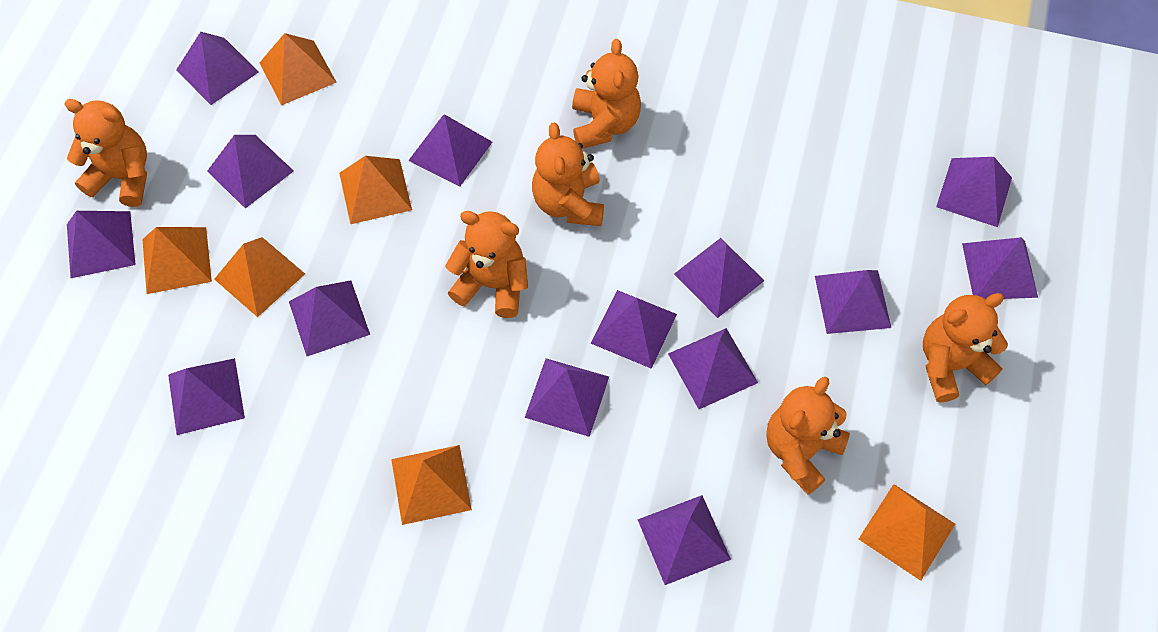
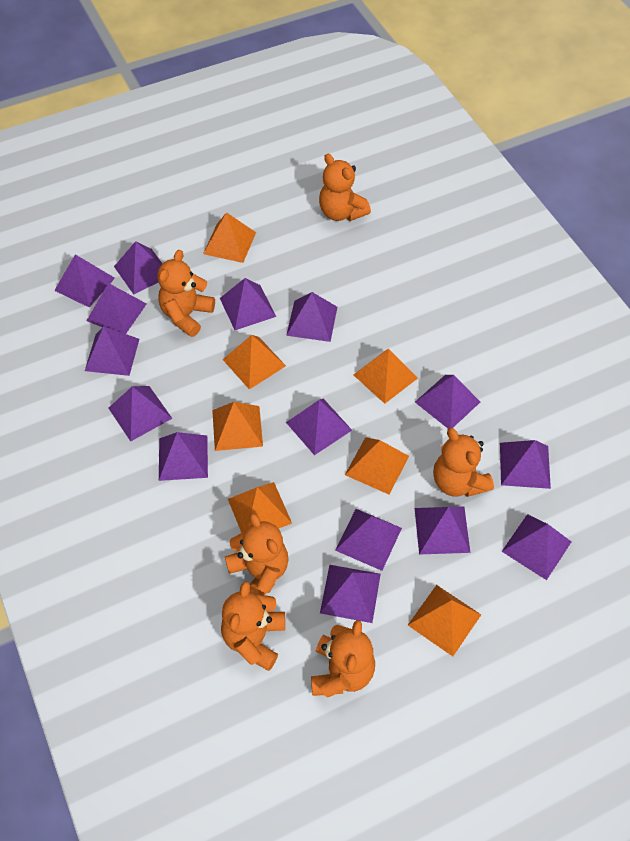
orange pyramid: [143,227,212,294] [214,237,305,317] [260,33,337,105] [339,156,412,224] [391,445,472,525] [859,484,955,581] = 6 -> [203,212,256,263] [212,402,263,451] [223,335,286,390] [228,482,292,533] [345,437,409,494] [354,349,418,404] [408,585,481,656] = 7
purple pyramid: [67,211,136,278] [168,358,245,435] [176,32,259,105] [207,135,294,209] [289,280,370,356] [408,114,492,187] [525,358,609,437] [591,290,677,369] [638,495,731,585] [668,328,758,409] [674,238,765,318] [815,270,891,334] [936,157,1012,227] [962,237,1038,299] = 14 -> [54,254,115,307] [85,326,139,376] [86,283,147,334] [108,386,172,441] [114,241,163,294] [159,432,208,481] [220,278,276,330] [286,292,337,342] [286,398,352,455] [320,565,381,623] [335,509,402,571] [415,375,480,428] [415,507,470,554] [500,440,551,489] [501,514,571,580] = 15

